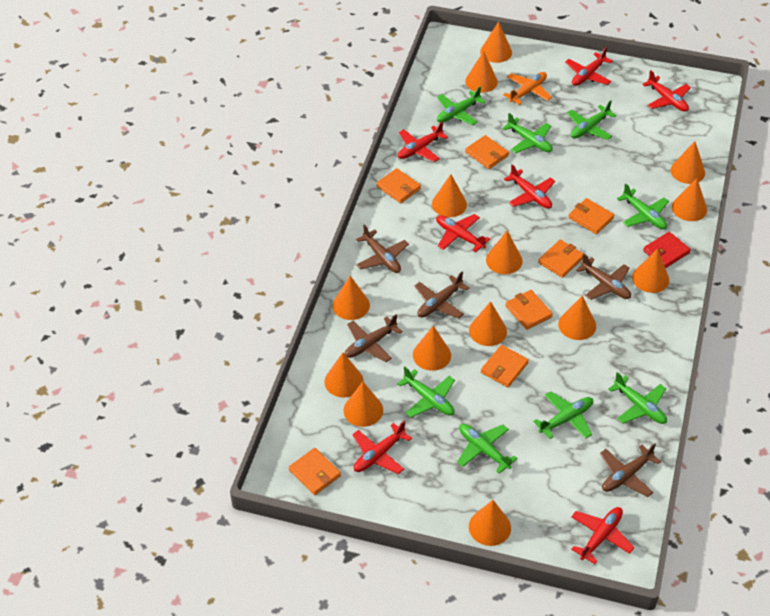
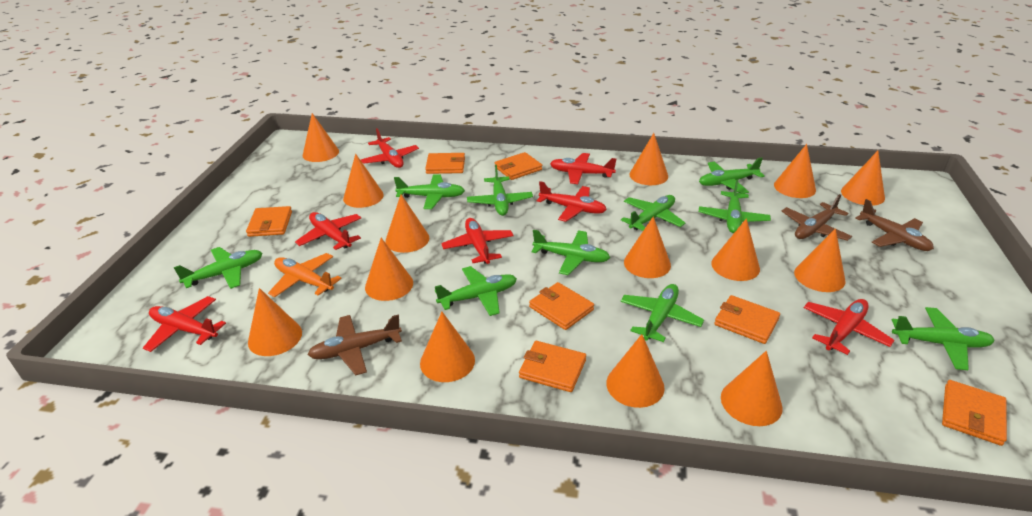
brown plane: [345,314,403,362] [356,224,409,273] [415,272,469,318] [576,254,631,300] [600,443,661,497] = 5 -> [308,314,402,375] [782,194,852,241] [855,199,934,251] = 3
green plane: [397,367,455,418] [437,87,486,125] [457,424,518,474] [502,113,553,153] [533,391,593,439] [567,100,617,140] [608,372,667,424] [617,183,669,229] = 8 -> [174,247,262,289] [394,174,465,209] [435,266,517,316] [467,165,533,216] [531,230,610,275] [620,284,704,342] [621,195,686,231] [699,158,765,194] [699,179,771,234] [892,307,995,370] = 10
red wallet: [643,232,691,268] = 1 -> none = 0

